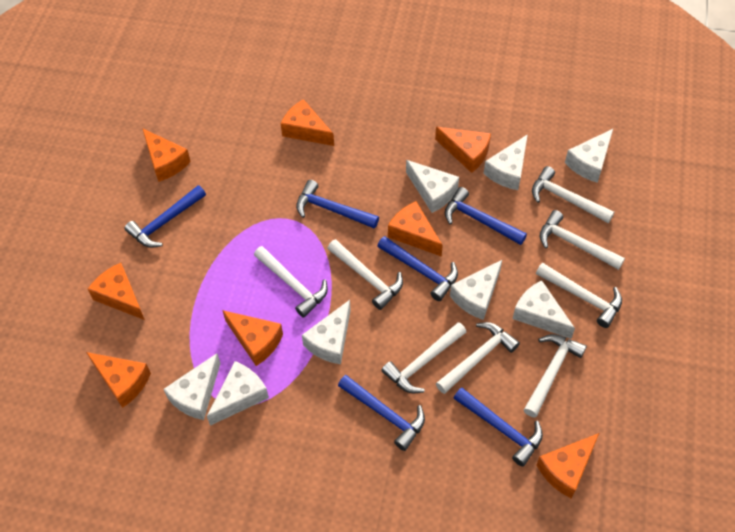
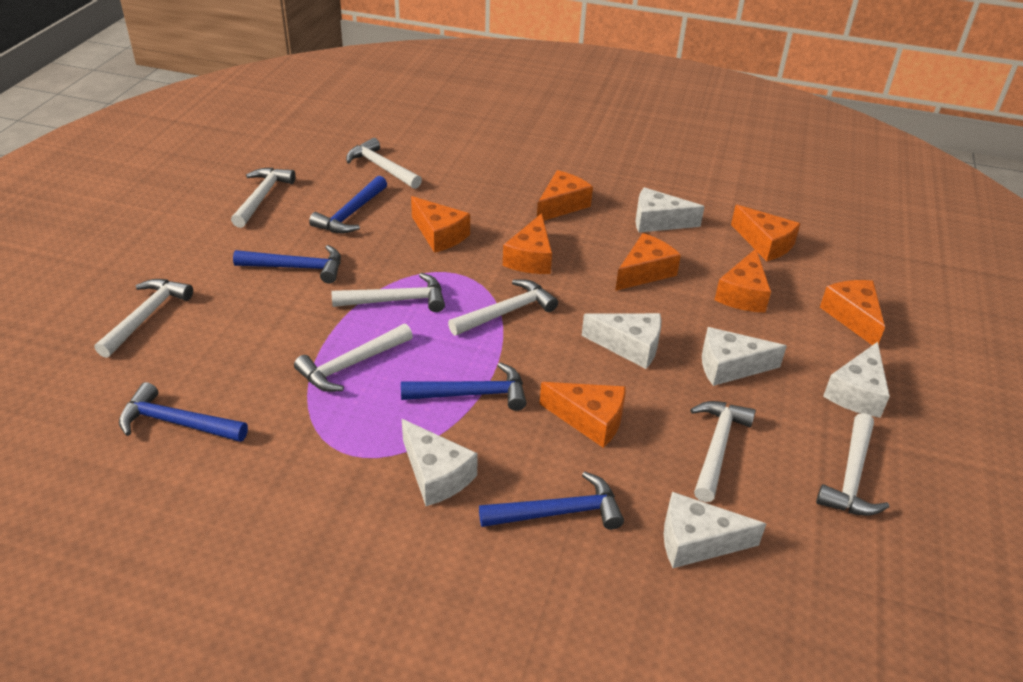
blue hammer: [124,185,206,248] [296,180,379,229] [338,375,425,451] [377,236,458,301] [445,187,527,245] [454,387,543,467] = 6 -> [119,382,248,442] [233,245,341,284] [309,176,387,233] [401,362,526,411] [479,471,624,530] = 5
white cheese: [163,353,221,420] [207,361,269,426] [302,300,351,364] [406,160,459,213] [450,260,502,320] [484,134,528,190] [513,280,575,339] [565,129,613,183] = 8 -> [402,419,478,506] [582,313,662,369] [636,187,705,233] [664,492,766,568] [702,327,787,386] [823,342,890,418] = 6

